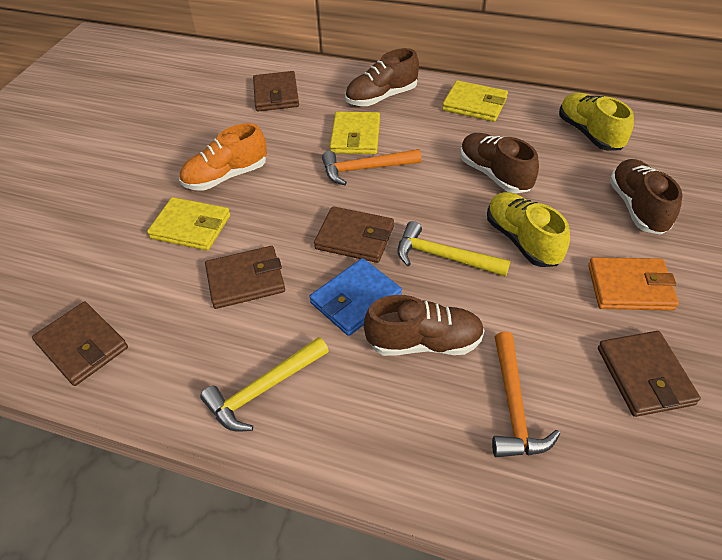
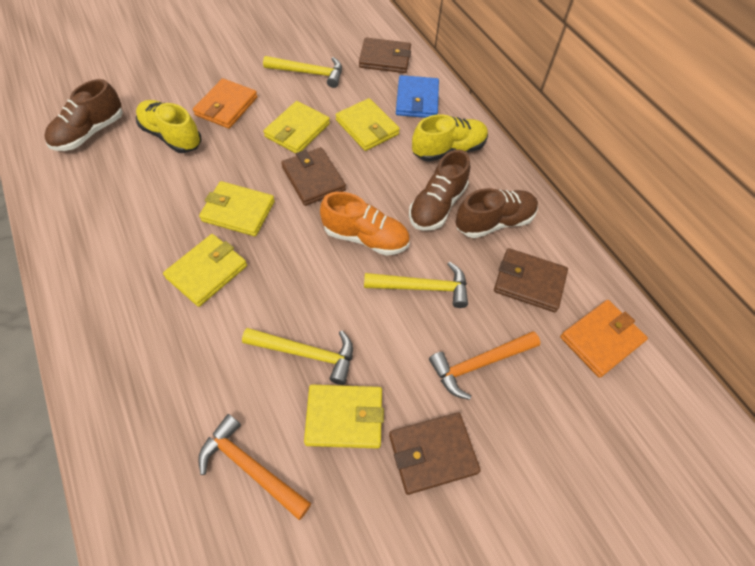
brown shoe: [345,48,419,106] [364,295,485,356] [460,133,539,193] [609,159,682,235] = 4 -> [44,79,123,151] [409,149,470,231] [455,188,538,238] = 3
brown wallet: [32,302,128,386] [205,246,285,309] [253,71,299,111] [314,206,394,263] [598,331,701,417] = 5 -> [281,147,346,206] [359,38,411,73] [389,413,481,495] [494,248,568,312] = 4
orange wallet: [588,257,679,311] = 1 -> [193,78,258,129] [560,300,648,378] = 2
yellow hammer: [200,337,329,432] [397,221,511,277] = 2 -> [242,328,353,385] [263,56,342,88] [364,262,468,308] = 3
yellow wallet: [147,197,230,251] [330,112,380,154] [442,80,508,122] = 3 -> [163,234,247,307] [199,181,275,236] [263,101,330,154] [304,385,384,448] [336,98,400,151] = 5

